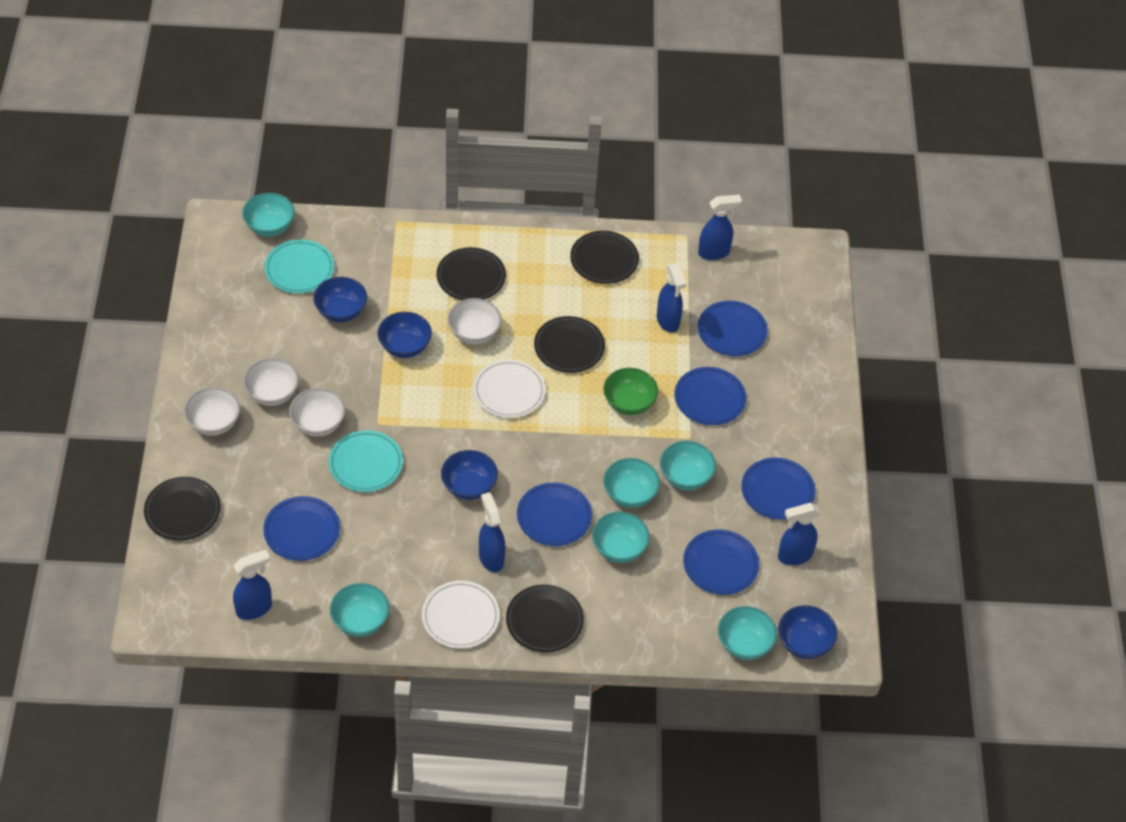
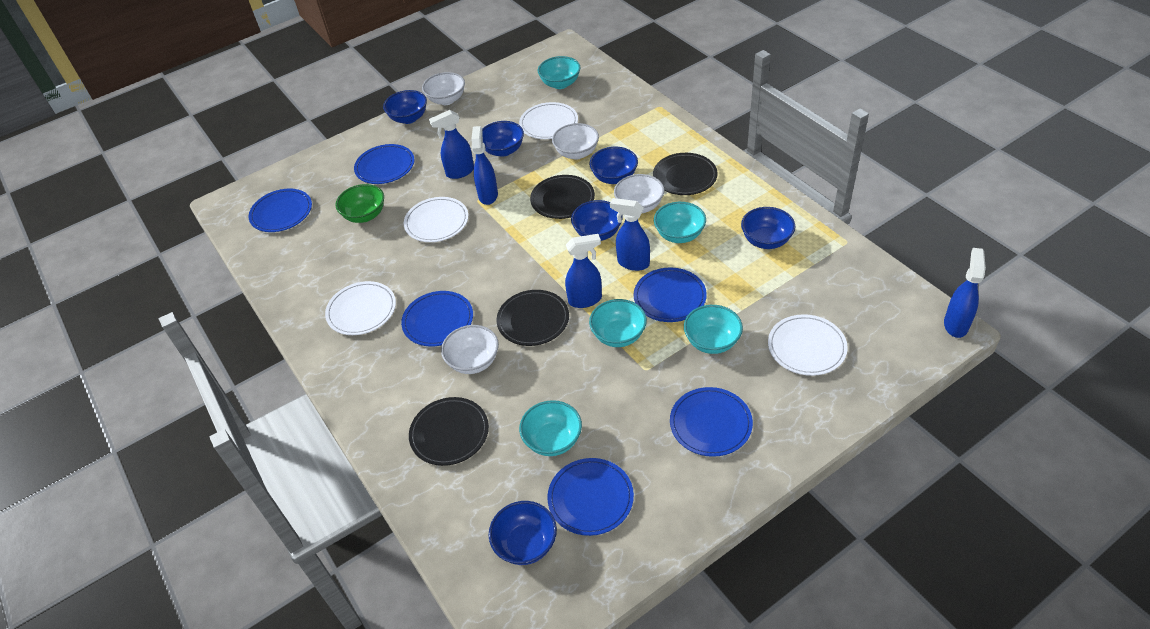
black plate: [144,477,221,541] [437,247,506,300] [506,584,584,653] [534,316,605,373] [570,231,639,284] = 5 -> [409,397,489,466] [496,290,569,346] [530,175,595,219] [653,153,718,195] = 4
blue bowl: [313,277,367,322] [378,312,432,358] [441,450,498,500] [778,605,837,659] = 4 -> [383,90,427,124] [482,121,524,157] [489,501,557,565] [571,200,623,241] [589,147,638,184] [741,207,796,249] = 6
turquoise bowl: [242,193,295,236] [330,583,390,637] [592,512,650,563] [603,458,660,508] [660,441,716,490] [718,606,777,660] = 6 -> [519,400,582,456] [538,56,580,89] [589,299,647,347] [654,202,706,243] [684,305,743,354] = 5
turquoise plate: [264,239,334,294] [329,430,403,492] = 2 -> none = 0
white plate: [422,581,500,649] [473,359,546,418] = 2 -> [325,281,396,335] [404,197,468,242] [519,102,578,139] [768,314,848,376] = 4

